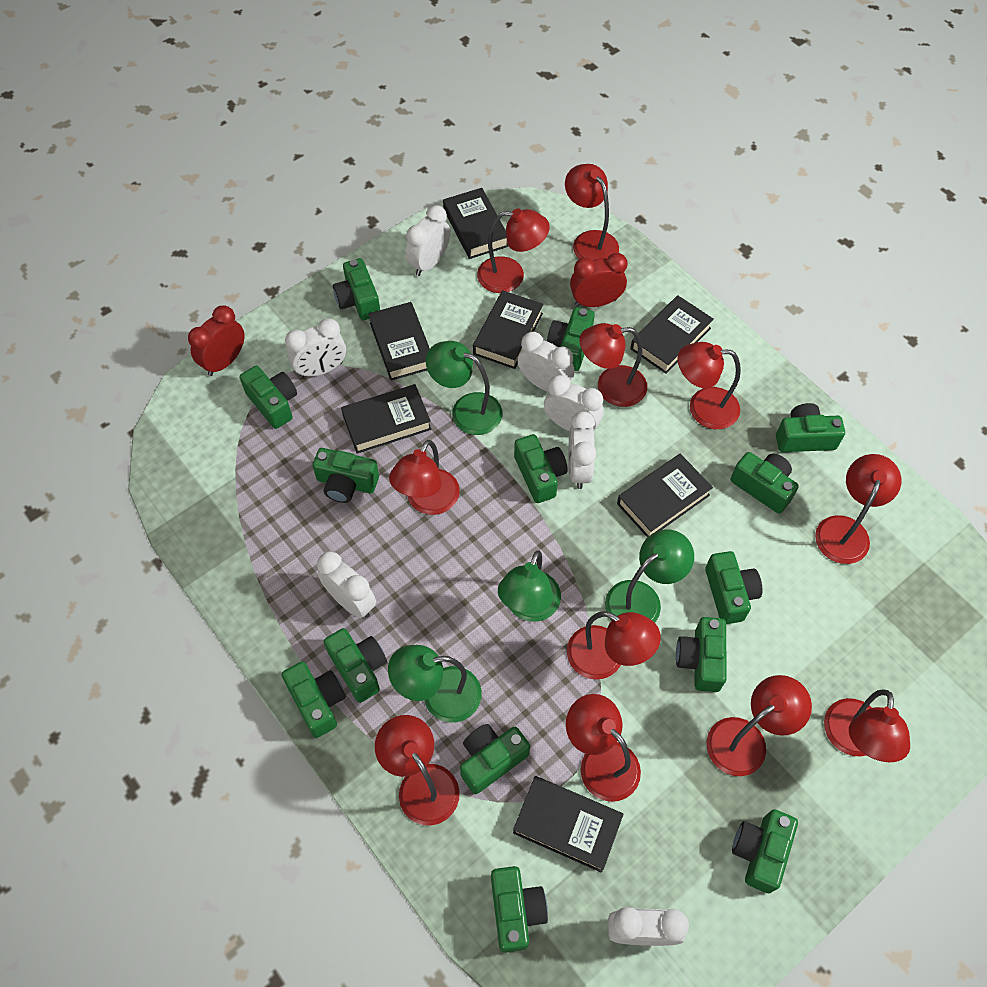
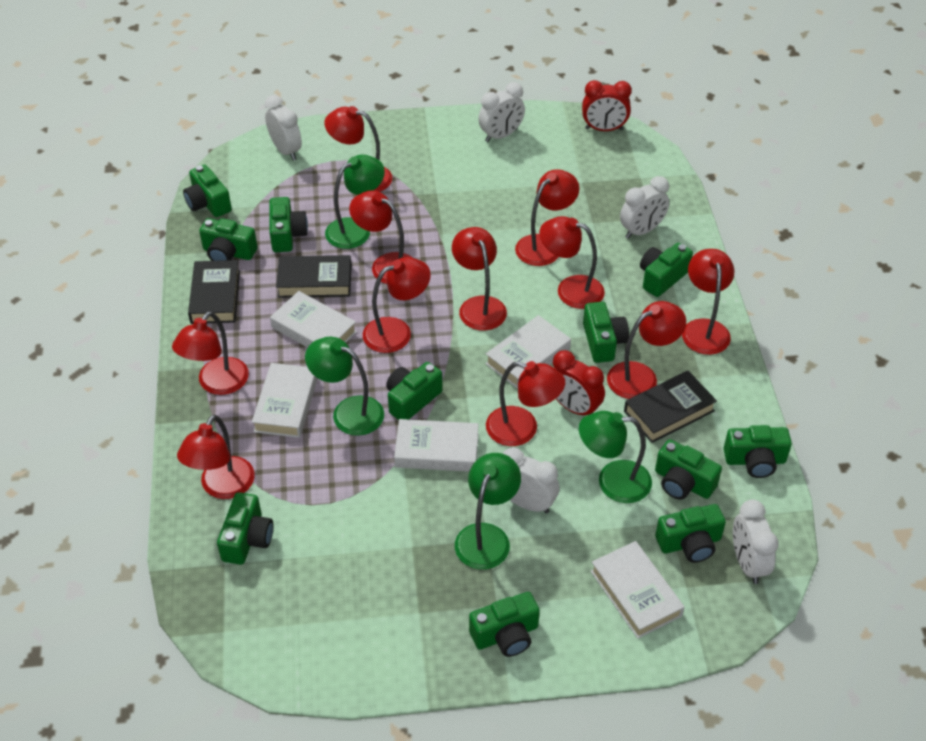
black book: [341,384,431,454] [368,302,430,381] [443,188,509,259] [473,290,543,369] [513,776,623,873] [617,454,713,538] [630,295,714,374] = 7 -> [188,260,240,324] [276,255,352,298] [624,371,717,443] = 3
green camera: [240,366,297,429] [282,662,346,738] [313,448,379,503] [324,628,387,703] [333,258,380,320] [460,724,530,794] [491,866,548,953] [514,434,568,503] [547,307,595,371] [676,617,727,692] [705,551,762,624] [731,452,799,514] [732,809,798,893] [776,403,845,452] = 14 -> [183,165,232,217] [199,218,257,261] [217,492,274,565] [269,197,308,252] [386,362,443,420] [469,592,540,657] [583,302,629,363] [640,243,693,297] [655,439,722,499] [655,504,726,563] [724,425,792,478] = 11
white book: none = 0 -> [252,363,318,438] [270,291,357,348] [394,419,479,472] [485,315,571,389] [591,541,684,639] = 5
white clock: [285,318,346,378] [317,551,376,618] [405,205,450,276] [518,332,575,392] [544,375,604,431] [568,411,596,489] [608,907,689,946] = 7 -> [265,95,302,161] [478,82,525,142] [502,447,559,514] [620,176,669,239] [733,499,778,584] = 5

